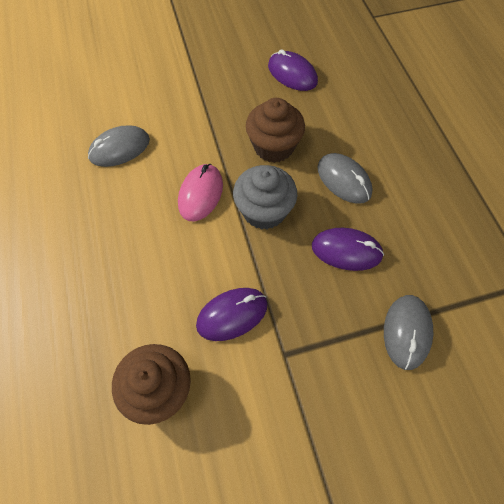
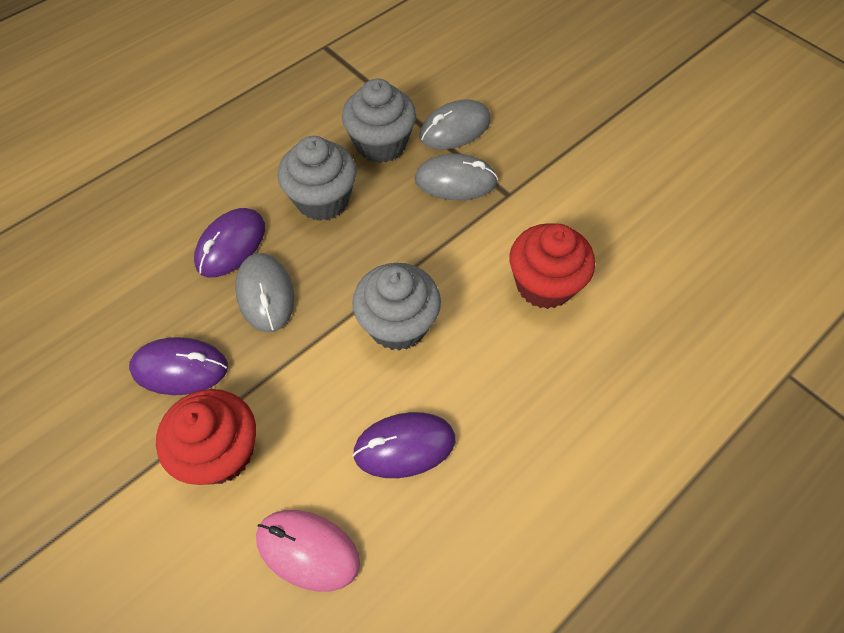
brown cupcake: [112,344,191,425] [246,98,305,163] = 2 -> none = 0
grey cupcake: [233,165,297,230] = 1 -> [278,136,357,221] [342,78,416,163] [352,263,441,351] = 3
red cupcake: none = 0 -> [156,389,256,485] [510,223,595,309] = 2

